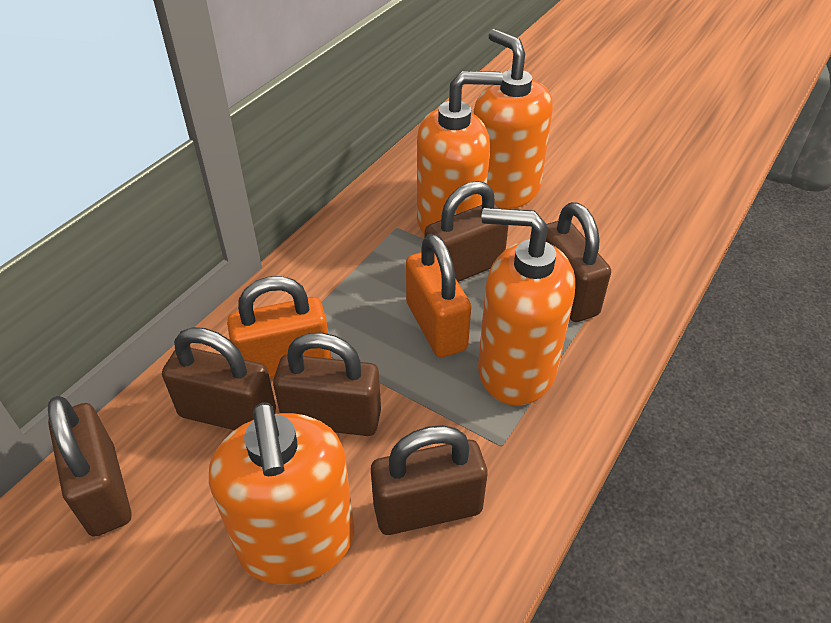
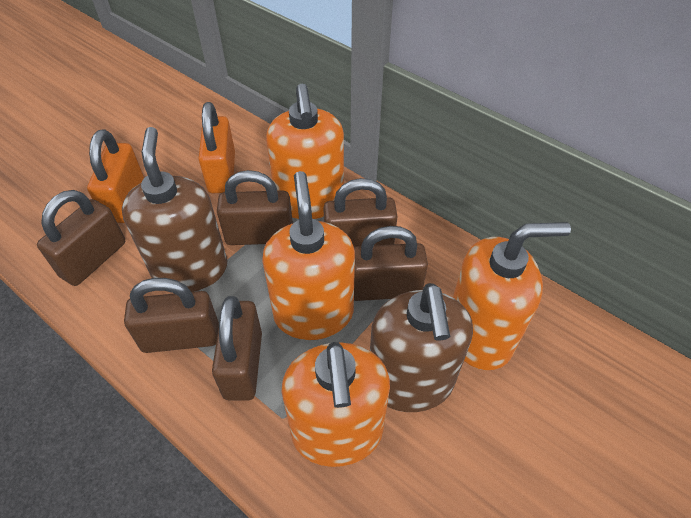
brown soap dispenser: none = 0 -> [122,127,227,292] [370,283,473,412] = 2

